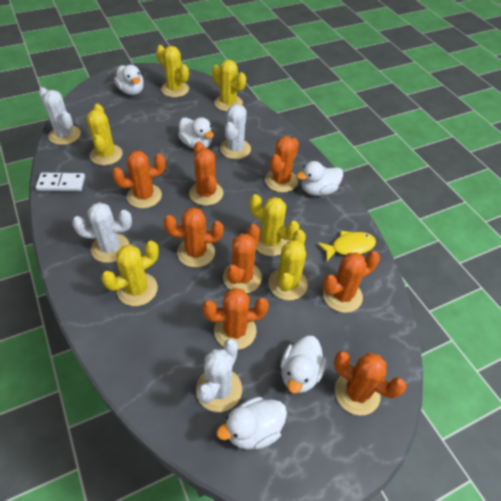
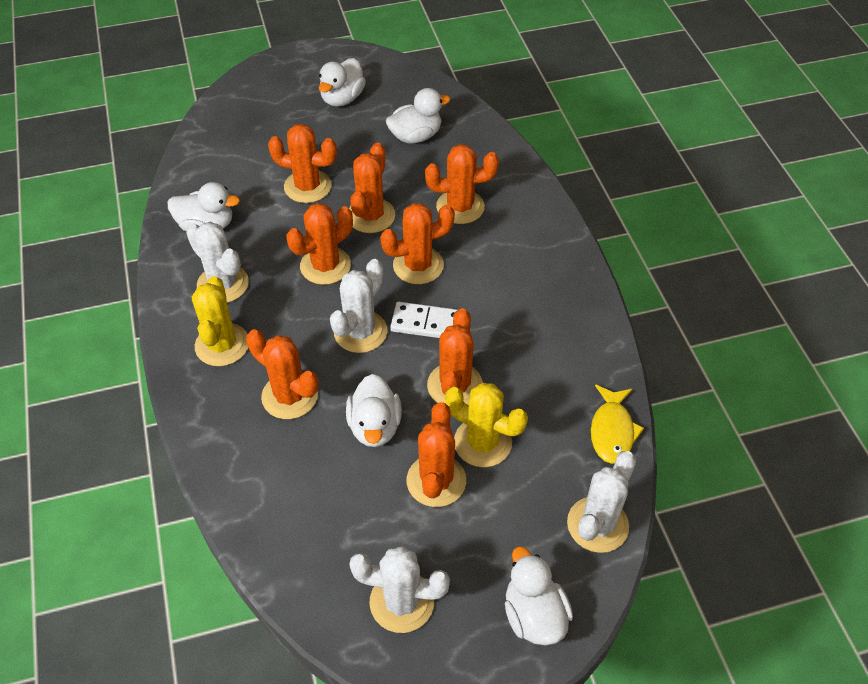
yellow cactus: [87,104,123,165] [101,241,159,306] [156,45,189,97] [212,60,246,112] [250,194,299,256] [268,230,308,300] = 6 -> [192,276,248,366] [445,383,528,467] = 2

